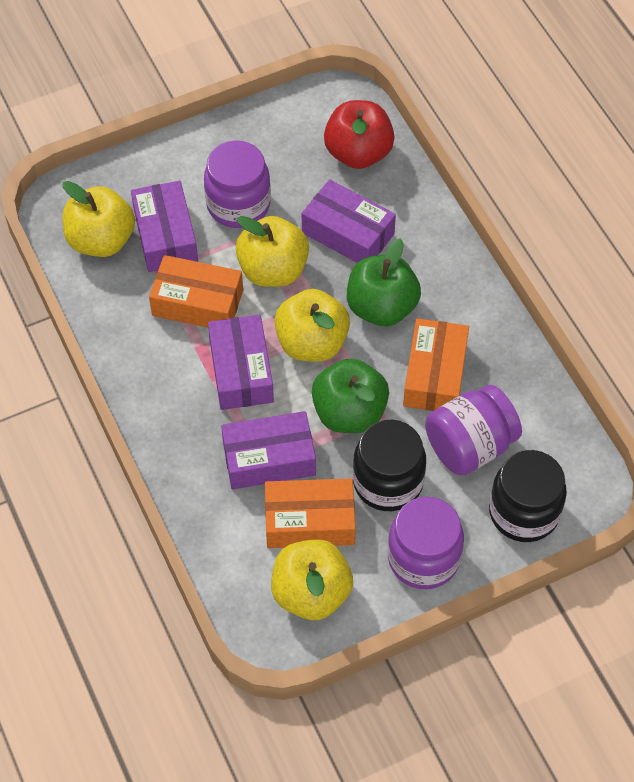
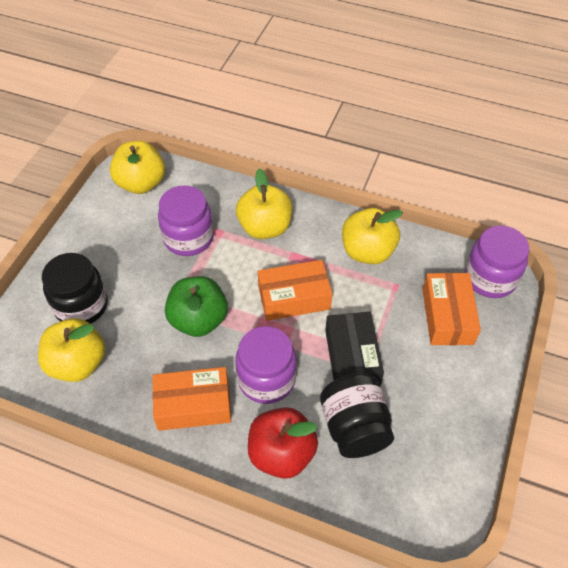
black box: none = 0 -> [325,312,384,386] = 1
green apple: [312,358,389,433] [347,238,421,326] = 2 -> [165,276,228,337] = 1
purple box: [131,181,198,272] [208,315,274,410] [221,411,316,489] [302,179,396,263] = 4 -> none = 0

